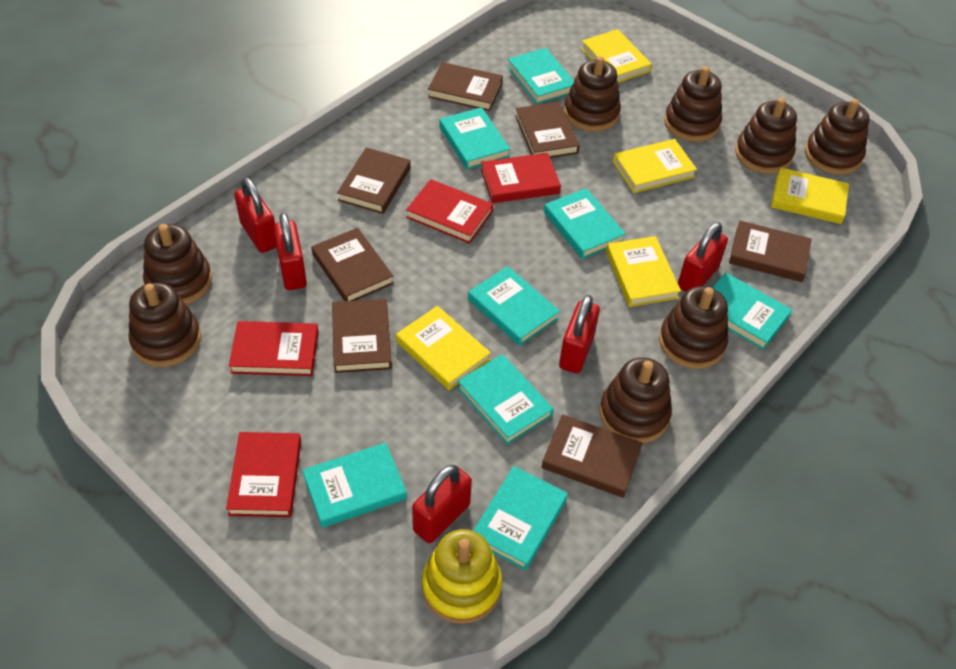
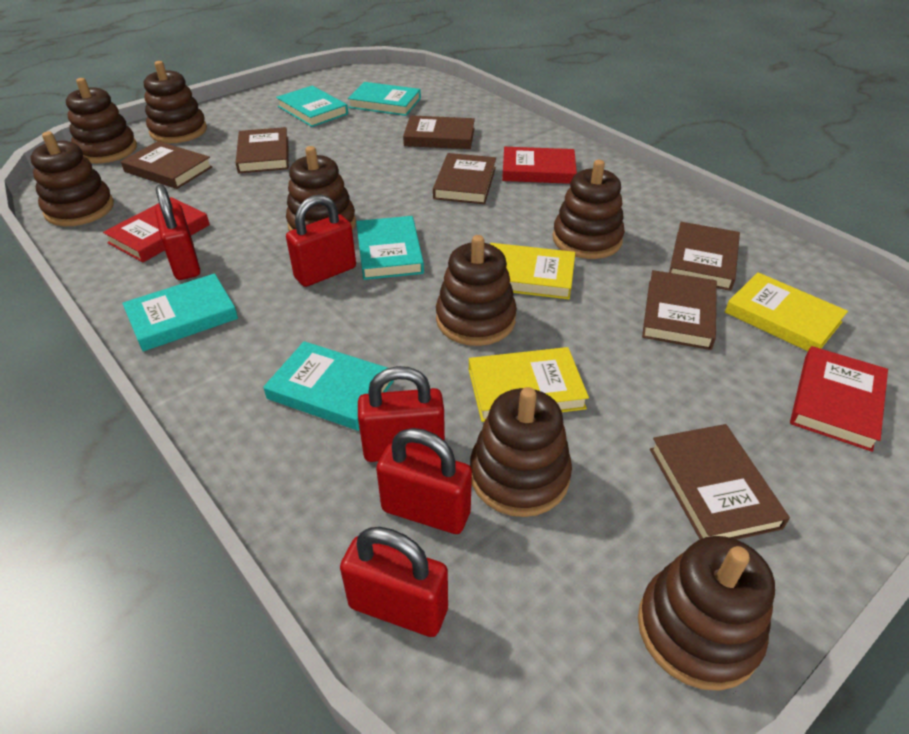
red book: [226,432,301,517] [229,321,319,376] [406,179,493,244] [481,153,561,203] = 4 -> [103,197,210,263] [502,147,577,184] [790,346,888,452] = 3
turquoise book: [303,443,407,528] [439,107,510,169] [457,354,554,445] [468,266,560,346] [473,466,568,570] [507,48,574,104] [544,188,626,259] [712,272,792,350] = 8 -> [122,273,238,352] [264,341,394,431] [276,86,348,127] [348,82,421,116] [356,216,424,280] = 5
yellow book: [396,306,491,390] [581,29,652,83] [606,236,681,307] [613,139,697,193] [771,167,849,224] = 5 -> [469,347,589,422] [490,243,575,299] [725,272,848,351] = 3
yellow stacking toy: [422,529,502,624] = 1 -> none = 0

